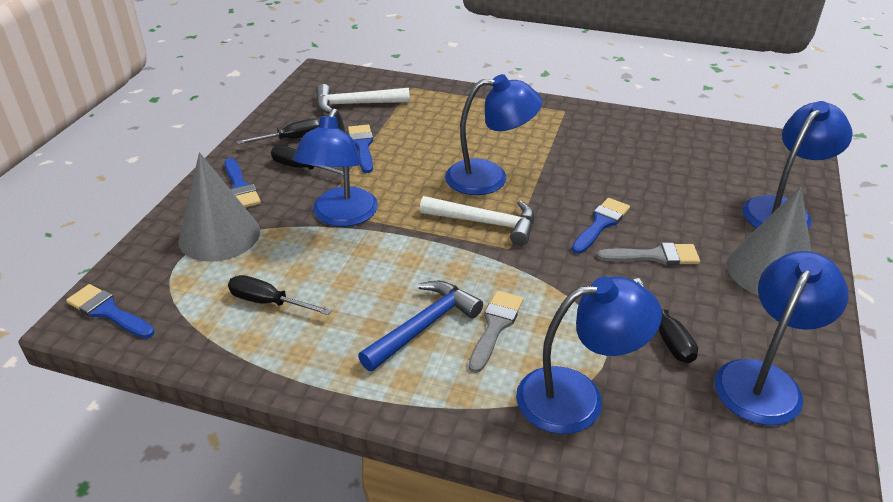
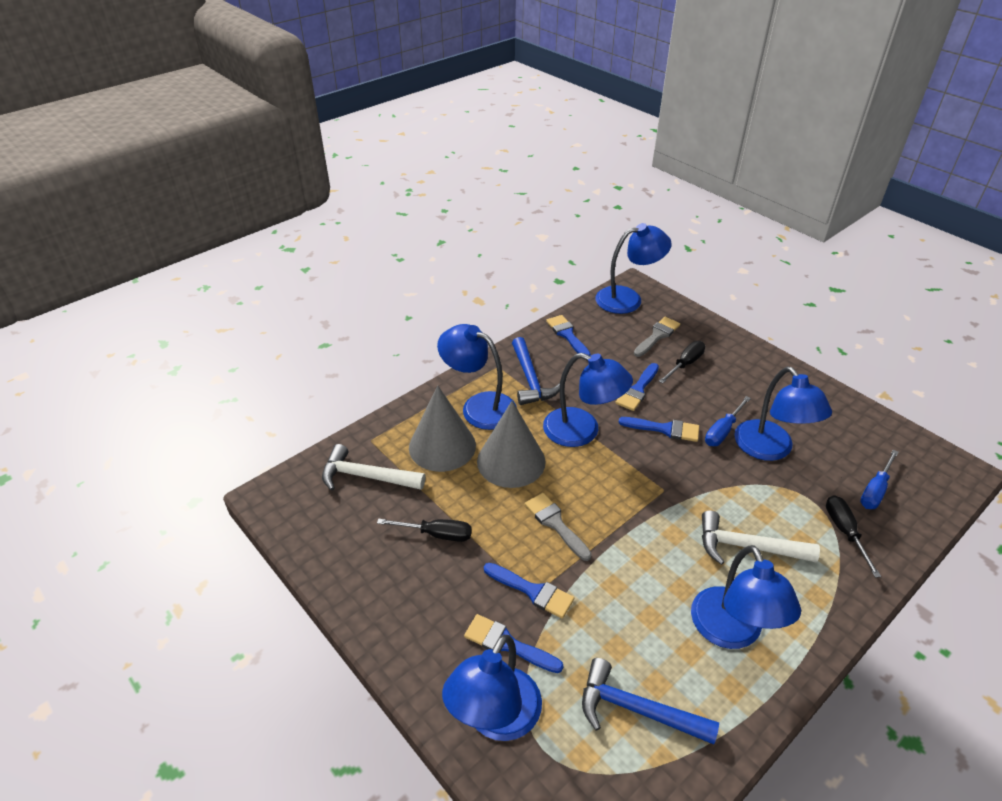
black screwdriver: [228,275,332,315] [237,118,320,144] [271,145,351,175] [633,278,698,363] = 4 -> [377,518,472,542] [659,341,705,384] [826,495,881,578] = 3
blue brush: [66,284,155,339] [225,158,261,208] [348,125,373,173] [572,198,630,254] = 4 -> [464,614,564,673] [484,563,574,618] [546,315,591,356] [615,363,659,411] [619,417,699,442] = 5
blue hammer: [358,281,483,371] = 1 -> [512,337,560,405] [582,658,719,745] = 2
blue lamp: [293,109,378,227] [445,74,543,195] [516,276,662,434] [715,251,849,425] [743,101,853,229] = 5 -> [437,324,517,430] [442,635,542,741] [543,353,633,447] [595,223,672,314] [691,545,801,649] [734,367,832,461] = 6
blue screwdriver: none = 0 -> [705,396,751,446] [860,450,899,509] = 2

